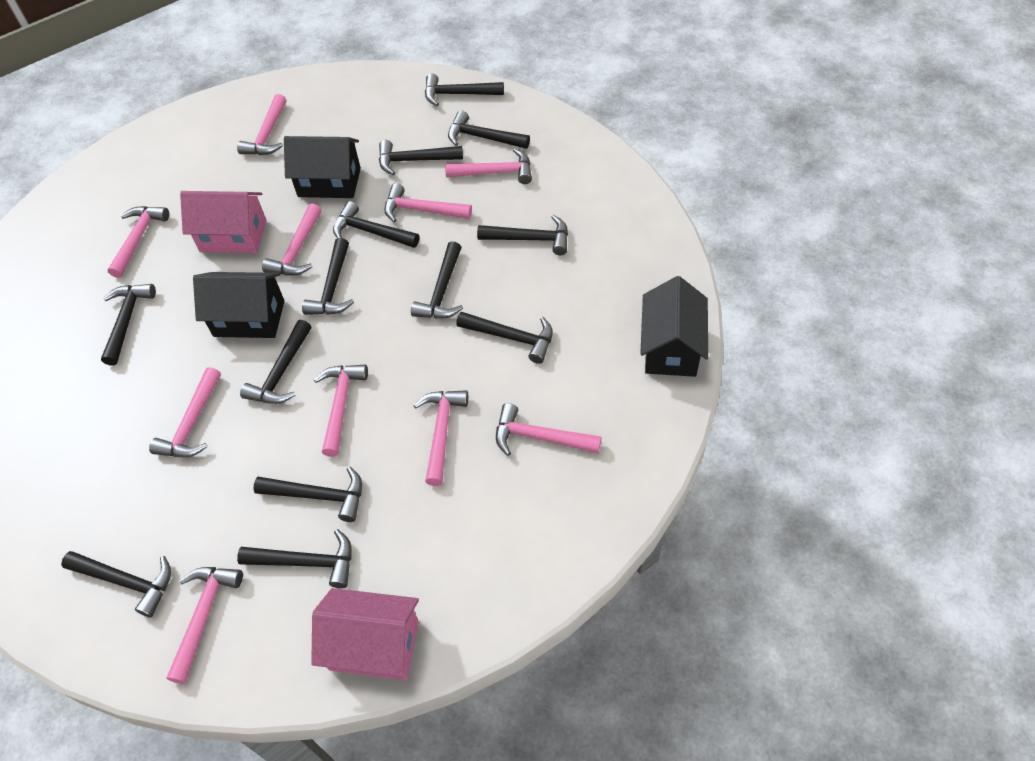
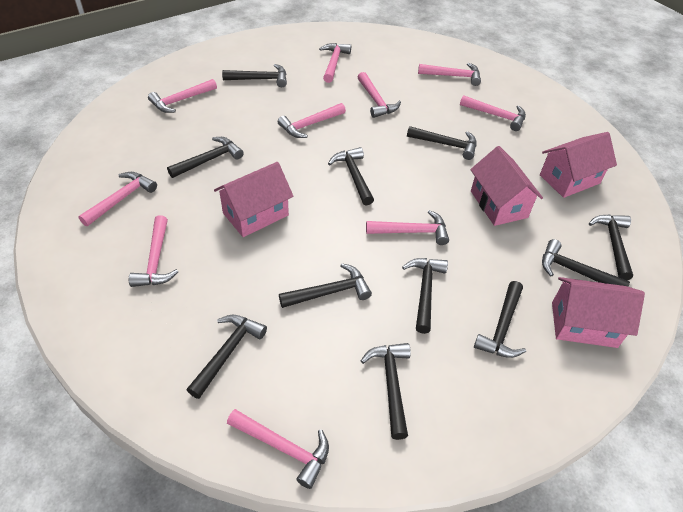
black hammer: [61,551,171,618] [101,284,156,365] [237,529,352,588] [240,320,311,404] [254,466,362,522] [302,238,354,315] [333,201,419,248] [379,140,463,175] [411,241,463,319] [425,73,504,106] [448,111,530,149] [456,312,553,364] [477,215,568,255] = 13 -> [167,137,244,178] [187,315,267,399] [222,64,287,87] [279,263,372,308] [328,147,374,205] [361,343,411,440] [402,258,448,334] [407,126,477,160] [474,281,526,358] [542,239,630,287] [589,214,633,280] = 11
black house: [193,272,284,338] [284,136,361,198] [640,276,708,377] = 3 -> none = 0
pink house: [180,191,267,253] [311,588,419,680] = 2 -> [214,162,294,237] [470,146,543,226] [540,132,617,198] [552,277,645,348] = 4

